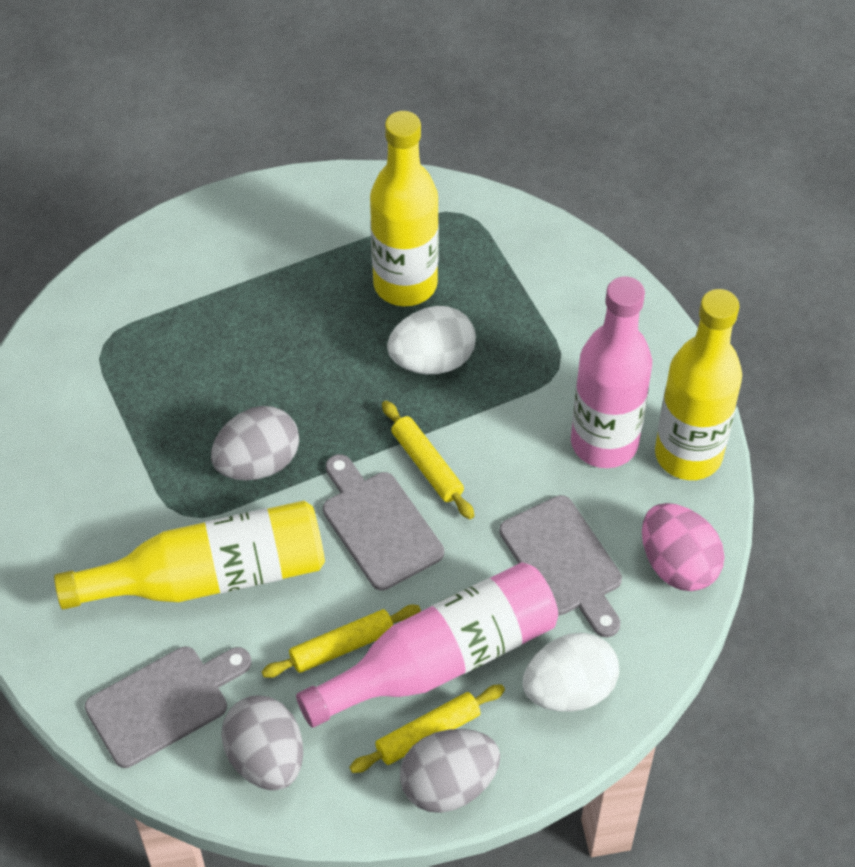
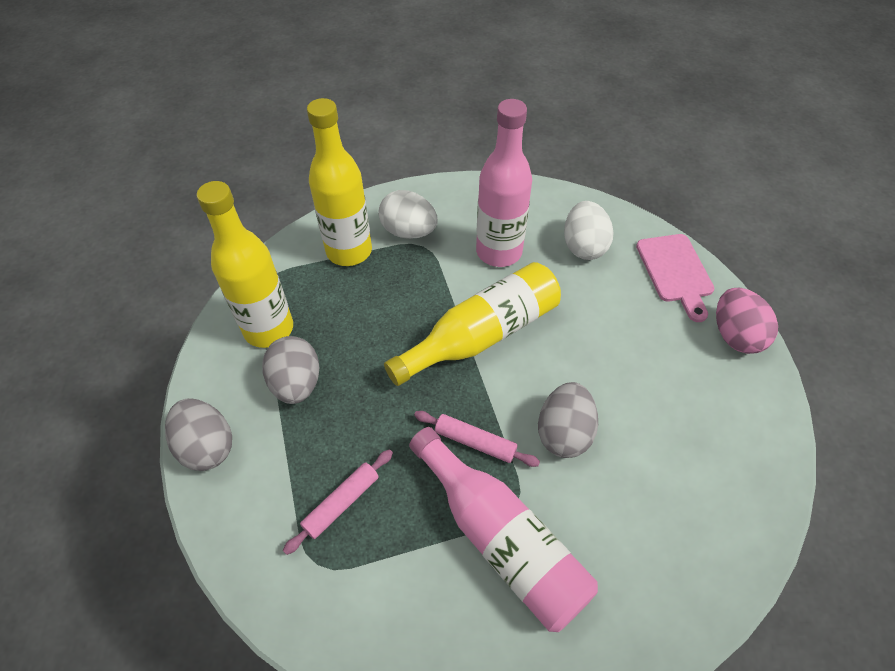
grey cutting board: [85,647,252,768] [323,454,444,591] [499,495,622,638] = 3 -> none = 0
pink cutting board: none = 0 -> [636,234,714,322] = 1
pink rolling pin: none = 0 -> [283,449,393,555] [414,411,540,467] = 2
yellow rolling pin: [261,605,421,678] [349,685,505,773] [382,401,474,519] = 3 -> none = 0

